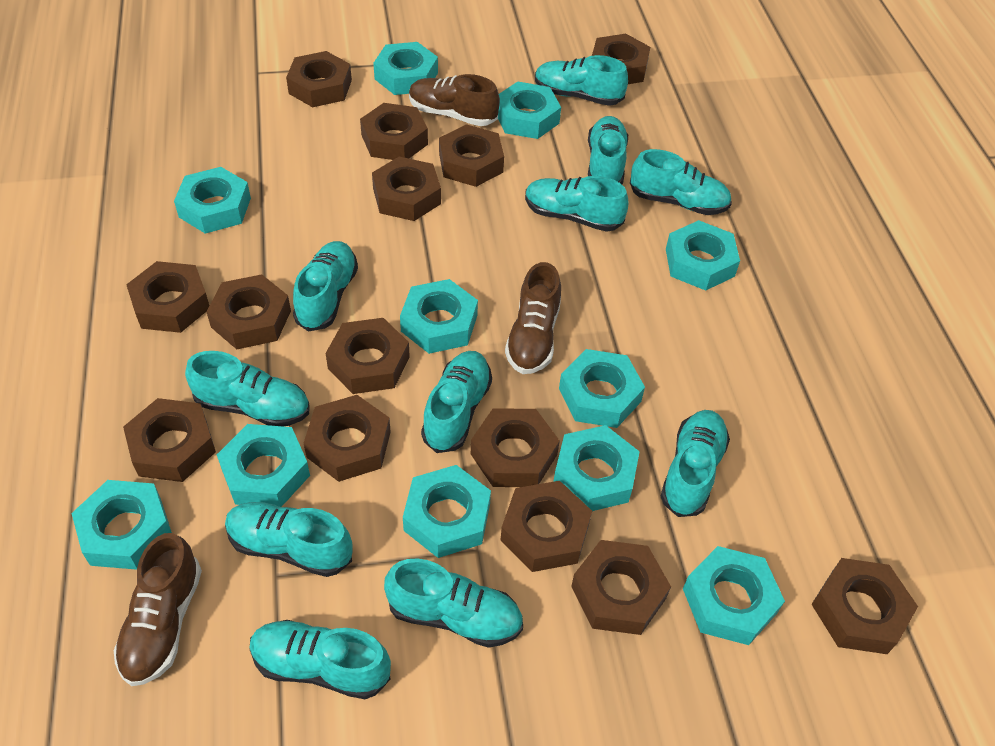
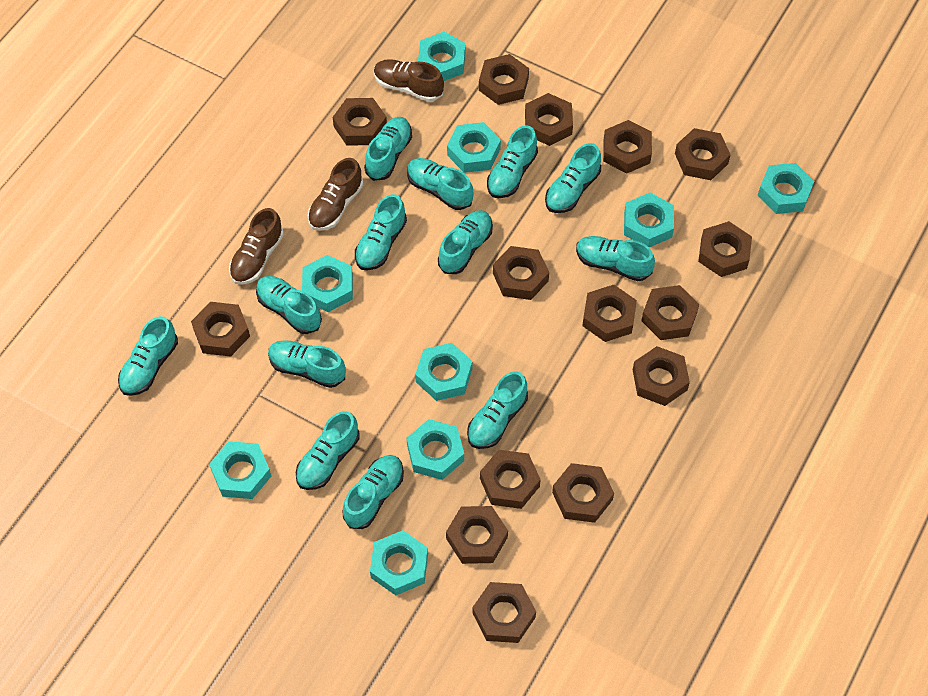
brown nut: [123,398,216,482] [126,261,209,333] [207,274,291,349] [286,51,352,107] [304,395,391,482] [325,318,410,394] [360,103,428,160] [372,157,441,221] [439,124,504,187] [471,408,560,487] [501,481,592,572] [571,540,671,635] [592,34,650,84] [811,558,918,654] = 14 -> [191,302,250,357] [333,98,387,146] [446,506,508,564] [473,582,536,643] [479,54,529,105] [480,450,541,509] [493,246,549,300] [525,93,573,146] [552,463,614,523] [582,285,637,342] [603,120,652,174] [633,346,690,406] [641,285,699,340] [675,128,731,180] [698,221,752,277] = 15
turquoise nut: [71,480,172,570] [174,167,251,234] [217,424,310,507] [373,42,438,95] [400,279,478,354] [403,465,491,558] [498,82,561,139] [553,425,640,511] [559,349,645,428] [666,220,740,291] [683,546,785,645] = 11 -> [209,441,271,499] [302,255,353,312] [370,530,428,595] [407,419,464,480] [415,343,472,401] [418,32,466,81] [447,122,501,173] [624,193,674,247] [758,163,814,214] = 9
turquoise shoe: [185,351,310,427] [225,502,353,577] [249,620,391,699] [293,241,358,332] [384,559,523,648] [421,351,492,453] [525,176,628,232] [535,55,628,106] [588,116,628,184] [630,149,732,215] [661,410,730,517] = 11 -> [118,316,178,396] [256,276,322,334] [268,340,346,388] [296,411,359,490] [342,455,404,529] [355,194,407,271] [364,117,412,181] [407,158,473,210] [438,210,493,274] [467,371,528,449] [487,125,538,198] [545,143,601,213] [576,236,655,281] = 13

